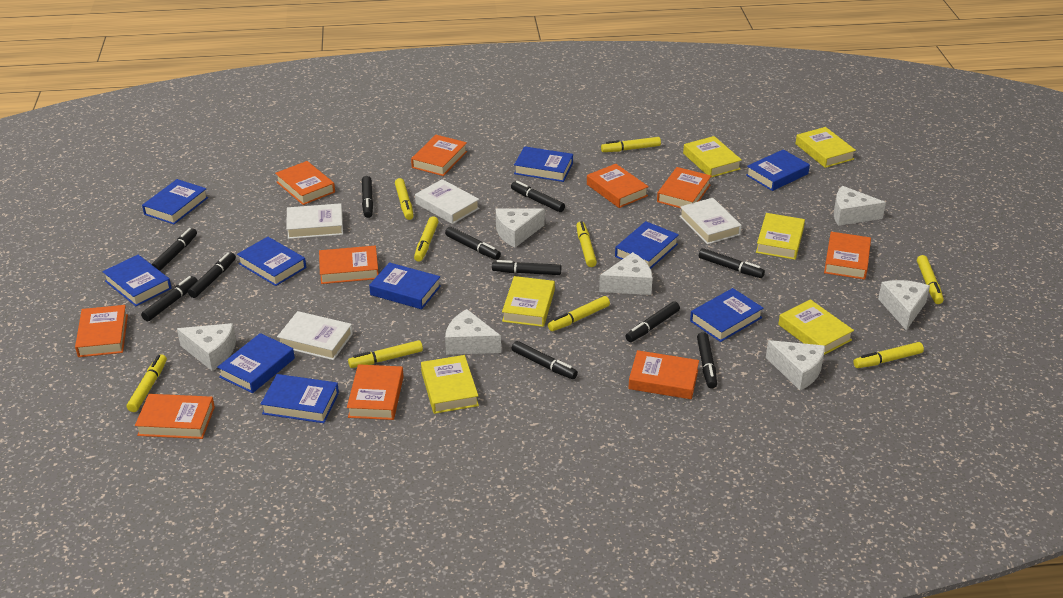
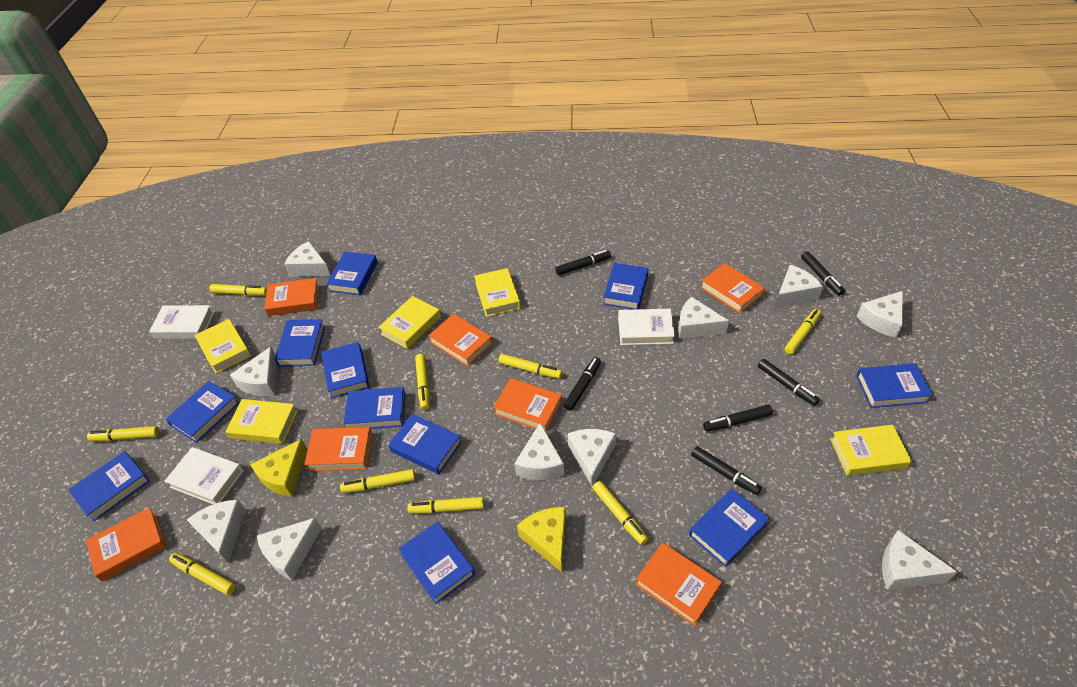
black marker: [141,276,198,321] [151,228,197,271] [188,252,236,298] [362,176,373,218] [445,227,501,260] [492,260,561,275] [511,181,565,212] [512,341,578,379] [625,301,680,342] [697,332,717,389] [699,248,765,278] = 11 -> [555,250,611,275] [563,357,601,411] [691,446,762,495] [703,405,773,432] [758,359,820,406] [801,252,845,296] = 6
blue book: [102,255,172,306] [142,179,208,224] [217,333,295,393] [237,237,306,286] [261,374,339,423] [369,262,441,309] [514,146,573,182] [615,221,679,269] [690,288,763,342] [746,149,810,191] = 10 -> [69,451,150,522] [166,381,239,443] [274,319,325,367] [321,342,369,399] [326,252,378,295] [343,387,406,429] [388,414,462,474] [398,522,475,604] [603,263,649,310] [689,489,769,567] [856,363,933,408] = 11
orange book: [75,305,128,357] [135,394,215,439] [275,161,335,205] [319,246,379,284] [347,364,404,420] [411,135,467,176] [587,164,649,208] [628,350,699,399] [657,167,711,208] [824,232,871,280] = 10 -> [86,507,167,581] [264,278,319,316] [304,427,373,471] [428,314,493,367] [493,378,562,432] [635,543,722,626] [700,263,765,314] = 7
white book: [277,311,353,360] [286,203,343,239] [415,179,480,224] [679,198,742,244] = 4 -> [149,305,214,339] [164,447,244,504] [618,309,675,345] = 3
white cheese: [177,323,236,371] [445,309,501,355] [496,208,545,248] [599,252,653,295] [766,340,825,390] [834,186,886,226] [878,280,930,330] = 7 -> [187,500,246,563] [230,347,277,396] [257,518,322,580] [284,241,331,277] [514,423,564,480] [568,429,616,487] [678,297,729,339] [775,265,823,308] [856,291,903,338] [882,530,957,590] = 10
yellow book: [421,355,479,414] [502,276,555,327] [683,136,742,178] [756,213,805,260] [778,299,854,355] [795,127,856,168] = 6 -> [195,319,251,374] [225,399,298,444] [378,296,441,349] [474,268,521,317] [830,425,912,476] = 5
yellow cheese: none = 0 -> [250,439,308,497] [517,507,566,572] = 2

